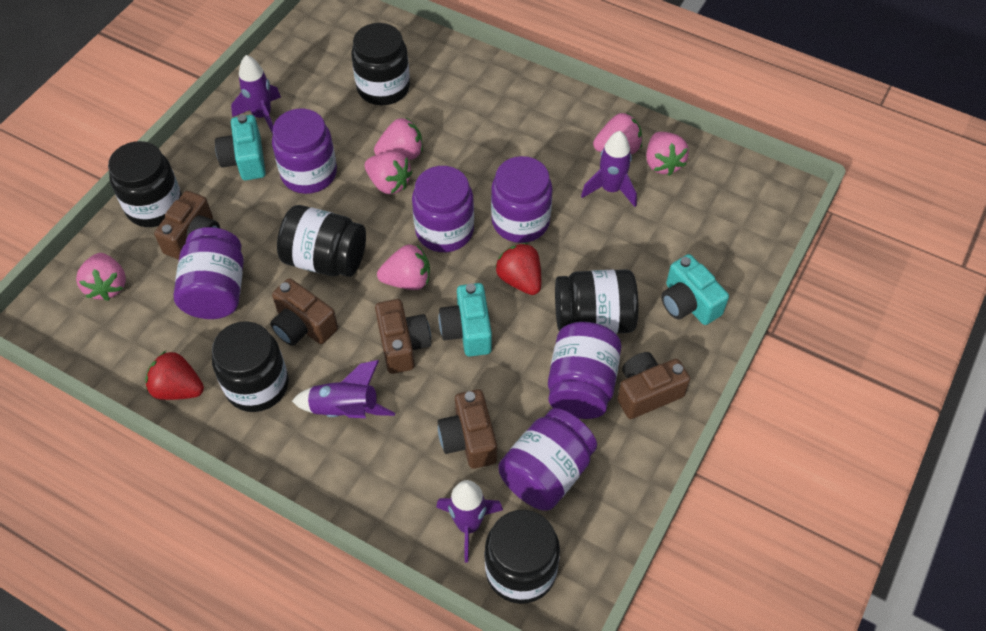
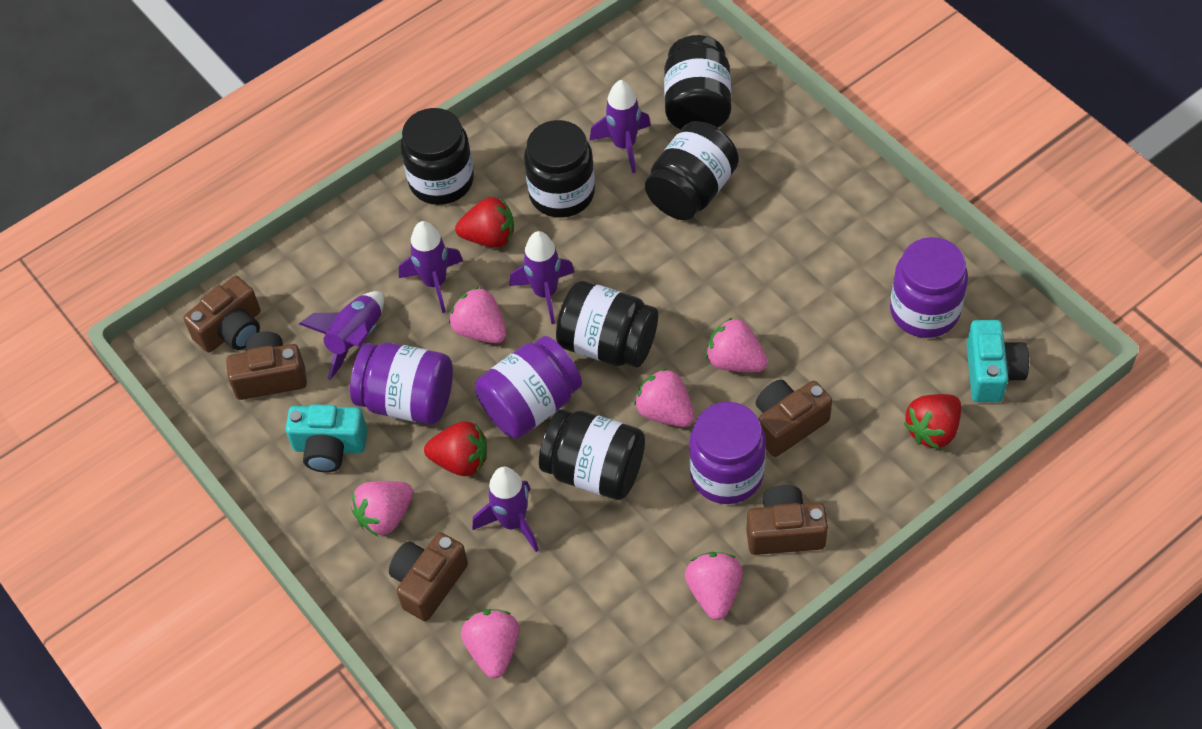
purple jar: [174,227,244,319] [272,108,337,194] [412,166,474,252] [491,156,553,243] [498,408,597,511] [548,322,622,419] = 6 -> [350,342,453,425] [475,336,582,439] [689,402,766,504] [890,237,968,338] = 4
purple rocket: [231,55,281,134] [292,360,395,418] [436,480,503,562] [581,131,637,207] = 4 -> [299,291,384,380] [399,221,463,313] [472,467,539,552] [509,231,575,324] [590,80,651,173] = 5
red strawberry: [145,351,204,400] [495,243,541,295] = 2 -> [424,421,487,476] [455,197,514,248] [903,394,961,449] = 3
turquoise camera: [215,114,266,180] [438,283,492,357] [661,254,729,325] = 3 -> [286,404,367,473] [966,320,1029,402] = 2

